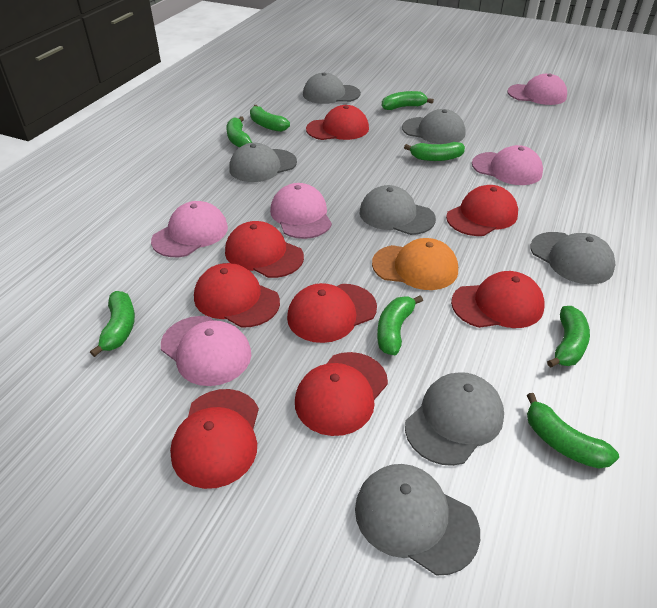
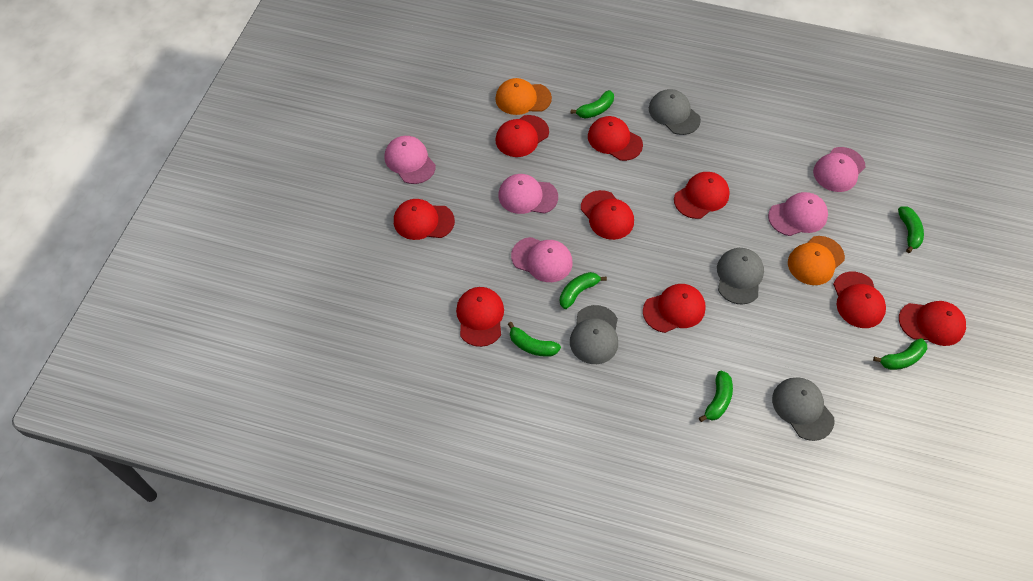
green banana: [90,291,135,357] [226,116,252,148] [250,105,290,132] [377,295,423,355] [382,91,434,110] [404,142,465,161] [527,393,619,469] [547,306,590,368] = 8 -> [508,322,561,357] [560,272,607,309] [571,90,614,118] [699,371,733,422] [873,338,927,370] [898,207,924,253] = 6
grey cap: [229,143,297,182] [303,73,361,104] [355,464,480,576] [359,185,436,235] [402,109,466,144] [405,372,504,466] [530,232,616,284] = 7 -> [570,305,618,364] [649,89,701,135] [717,248,764,304] [772,377,834,441] = 4
orange cap: [372,238,458,290] = 1 -> [495,78,552,115] [788,236,845,285] = 2
red cap: [170,389,259,489] [194,263,280,328] [225,221,304,278] [287,283,377,343] [295,352,388,436] [306,105,369,140] [446,185,518,236] [451,271,545,328] = 8 -> [394,199,455,240] [456,287,504,347] [495,115,549,157] [581,190,634,240] [588,116,643,161] [643,284,706,333] [674,172,730,219] [833,271,886,328] [899,301,966,346] = 9

